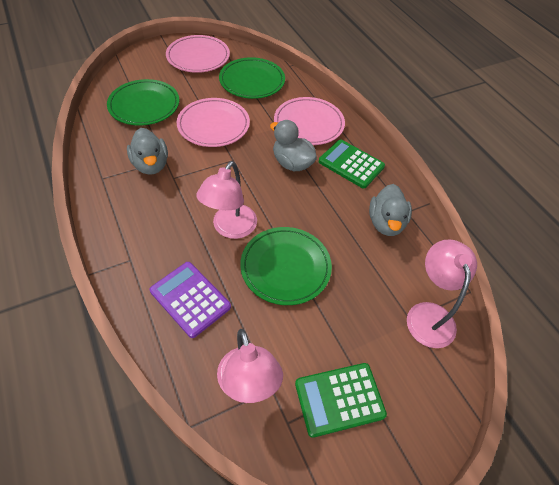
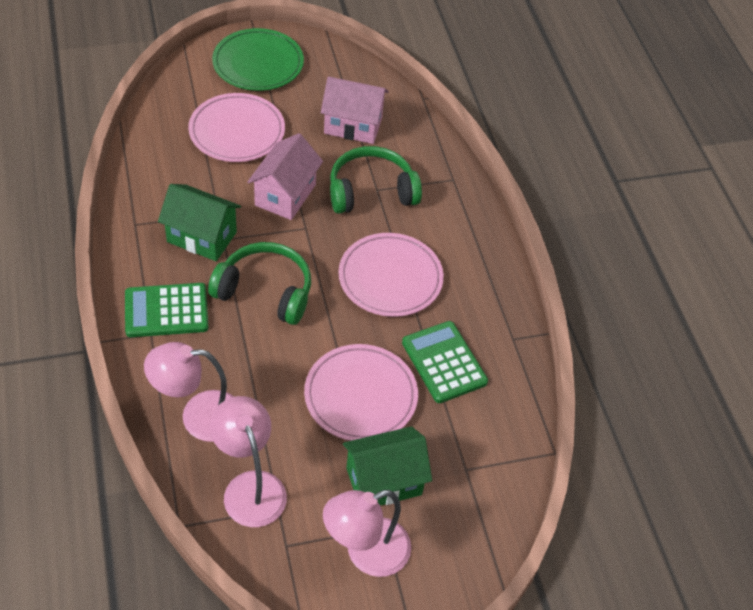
green headphones: none = 0 -> [208,242,311,325] [330,146,422,214] = 2
green house: none = 0 -> [158,184,241,261] [343,426,432,506] = 2
green plate: [107,79,179,126] [219,57,285,99] [240,227,332,305] = 3 -> [212,28,304,91] = 1
grey duck: [127,128,168,175] [270,120,317,171] [369,184,412,236] = 3 -> none = 0
pink house: none = 0 -> [247,133,323,220] [321,77,389,144] = 2
purple calculator: [150,262,231,338] = 1 -> none = 0

